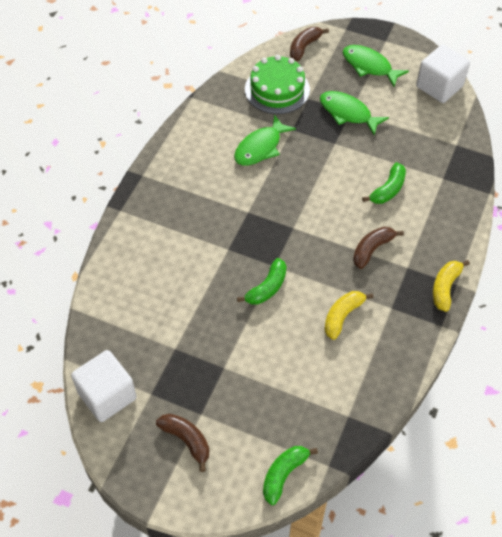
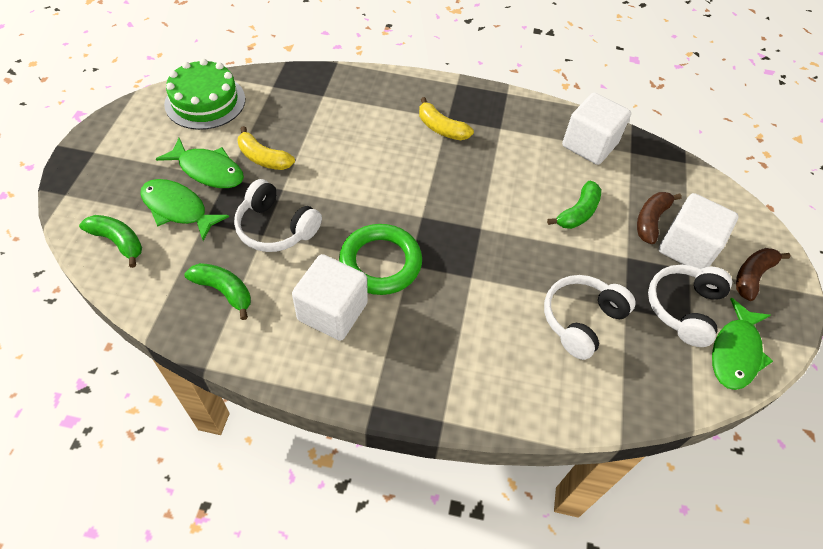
brown banana: [156,414,209,472] [290,27,329,61] [353,227,404,269] = 3 -> [637,192,682,244] [736,248,791,301] = 2
green ring: none = 0 -> [339,224,422,295] = 1
white cube: [71,350,137,422] [416,45,470,103] = 2 -> [292,254,368,341] [562,92,631,165] [659,193,738,269] = 3
white headphones: none = 0 -> [234,179,322,252] [544,275,636,360] [648,265,732,347] = 3

